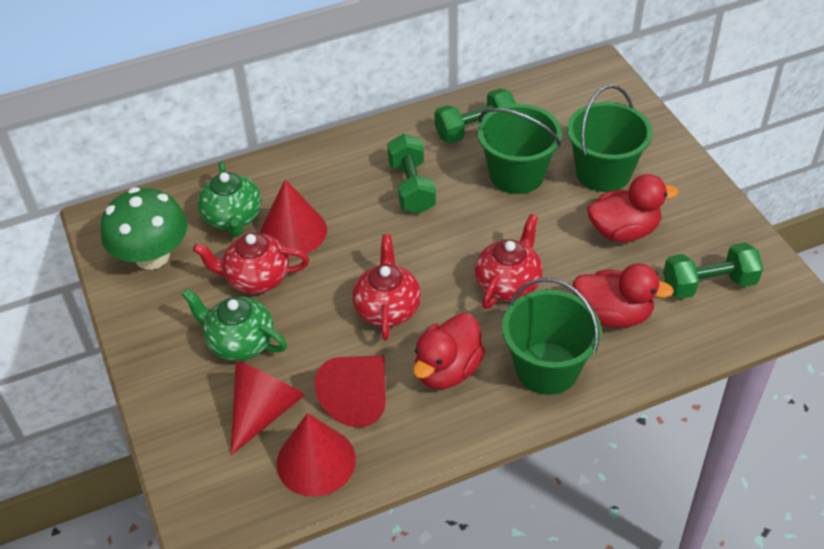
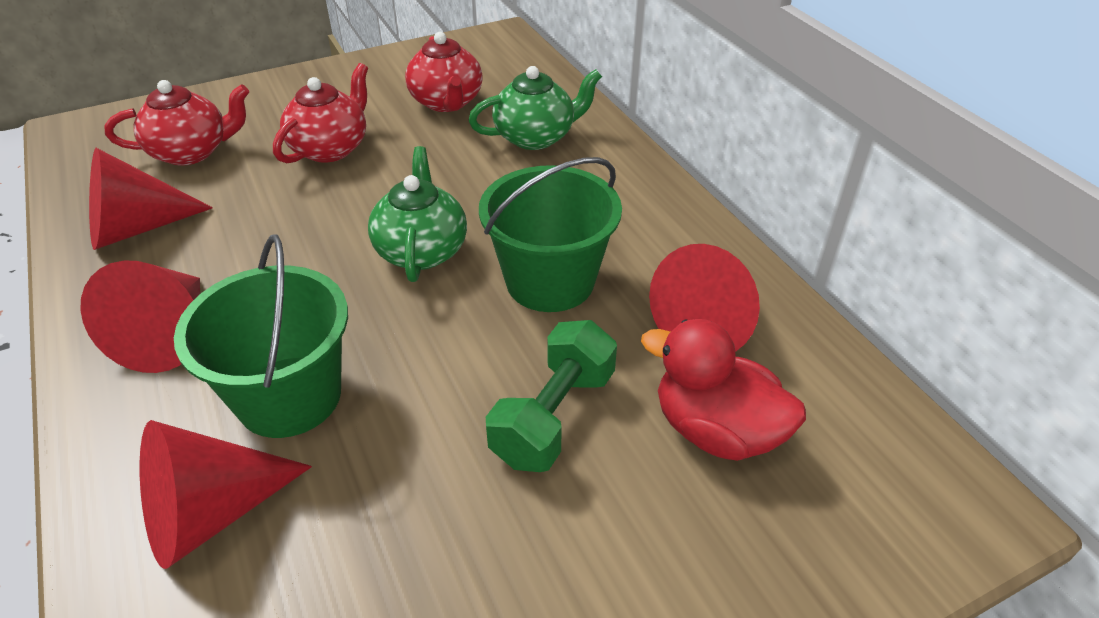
green bucket: [477,104,562,194] [502,278,601,395] [567,85,653,192] = 3 -> [174,234,348,438] [479,157,622,312] = 2
green dumbbell: [387,133,436,214] [434,88,516,143] [663,242,763,299] = 3 -> [486,320,617,472] = 1
green mushroom: [101,187,187,270] = 1 -> none = 0
red duck: [413,313,485,389] [573,264,674,328] [587,174,678,242] = 3 -> [641,319,806,461] = 1

